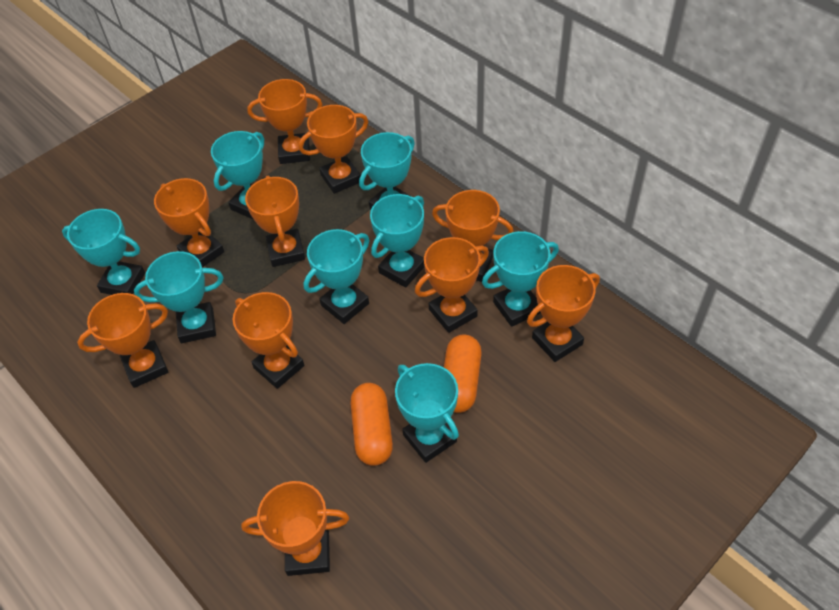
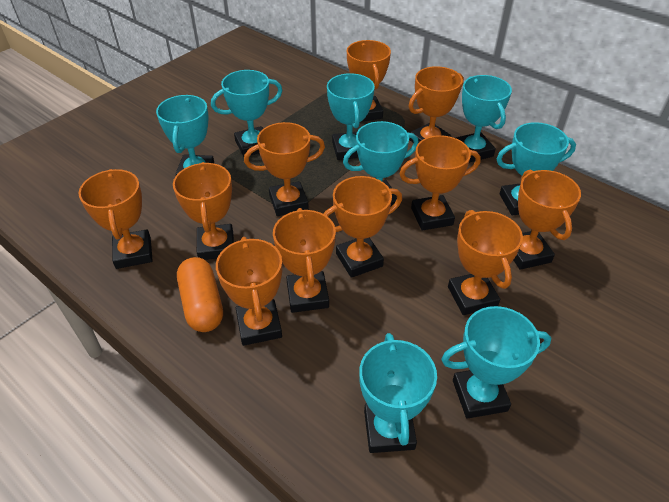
orange capsule: [350,383,393,466] [444,334,482,413] = 2 -> [177,257,223,332] = 1
orange trophy: [77,293,168,388] [154,178,224,267] [233,292,304,389] [241,481,349,576] [245,176,305,267] [247,79,323,164] [298,105,368,194] [415,237,489,333] [432,190,513,282] [527,265,600,362] = 10 -> [78,169,153,269] [173,162,234,260] [216,237,282,346] [244,122,325,216] [273,208,336,313] [323,176,402,278] [347,40,391,122] [400,135,481,231] [409,66,464,143] [448,210,523,315] [514,170,581,270] = 11

